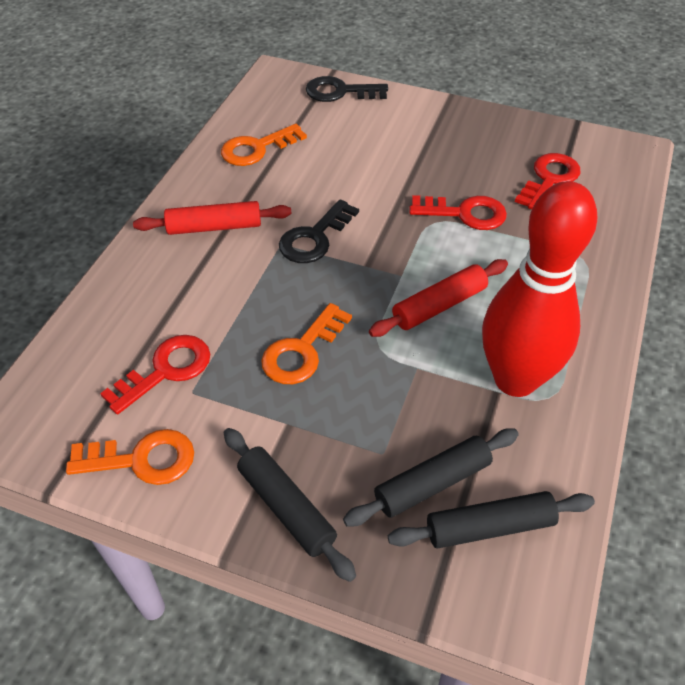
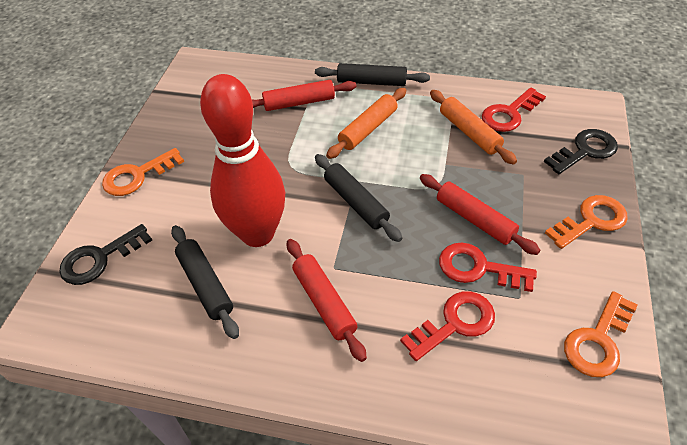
orange rolling pin: none = 0 -> [326,88,406,159] [430,90,517,165] = 2
red rolling pin: [133,201,292,235] [369,259,508,337] = 2 -> [252,80,356,111] [287,239,367,362] [420,174,540,255] = 3

